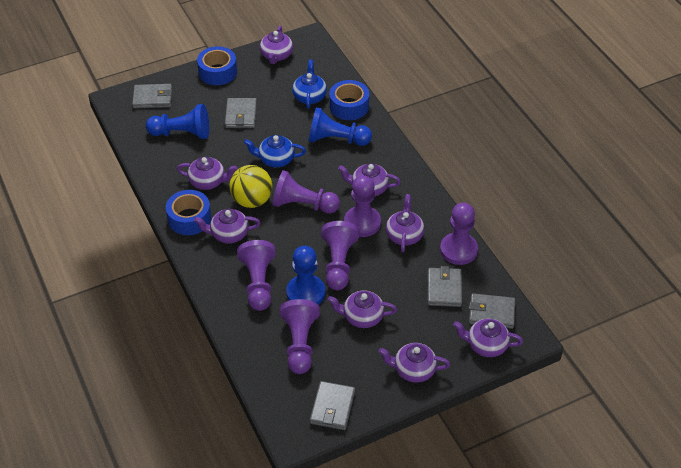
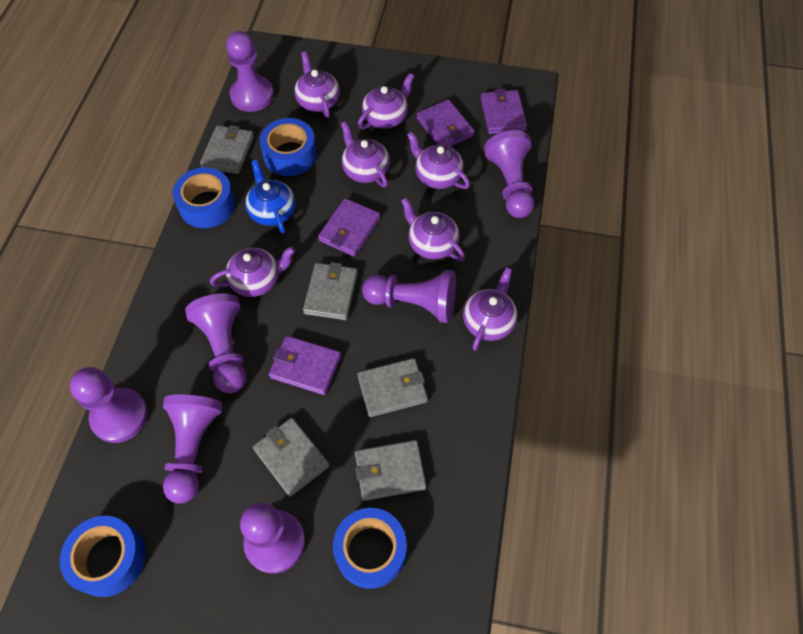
blue pawn: [146,104,209,139] [286,246,325,305] [309,107,372,146] = 3 -> none = 0
blue tape: [166,190,211,235] [197,46,237,85] [329,80,369,120] = 3 -> [60,516,146,597] [173,167,235,228] [260,118,317,176] [333,508,407,589] = 4
blue teapot: [244,135,306,167] [292,59,327,109] = 2 -> [245,159,296,233] = 1
purple pawn: [237,240,276,311] [273,170,340,213] [280,299,320,374] [321,221,359,290] [344,175,381,237] [440,203,478,265] = 6 -> [70,367,148,443] [163,394,223,504] [185,293,246,393] [226,31,274,112] [240,503,305,574] [362,270,456,323] [484,130,534,218] = 7
purple teapot: [177,157,237,190] [194,209,260,243] [260,26,293,64] [328,290,397,328] [338,163,401,196] [379,343,450,383] [386,194,425,252] [453,319,523,357] = 8 -> [210,247,295,297] [294,52,340,117] [341,121,390,187] [358,73,414,129] [401,197,465,261] [407,132,470,189] [463,268,518,351] = 7
purple wallet: none = 0 -> [269,336,341,395] [318,198,380,257] [417,99,475,147] [481,89,527,134] = 4
yellow ball: [229,165,272,208] = 1 -> none = 0

